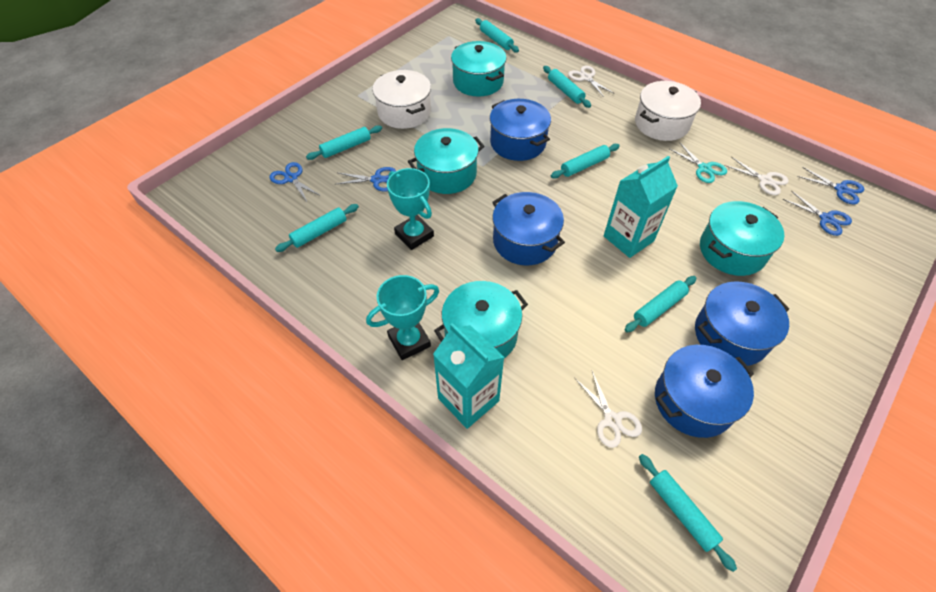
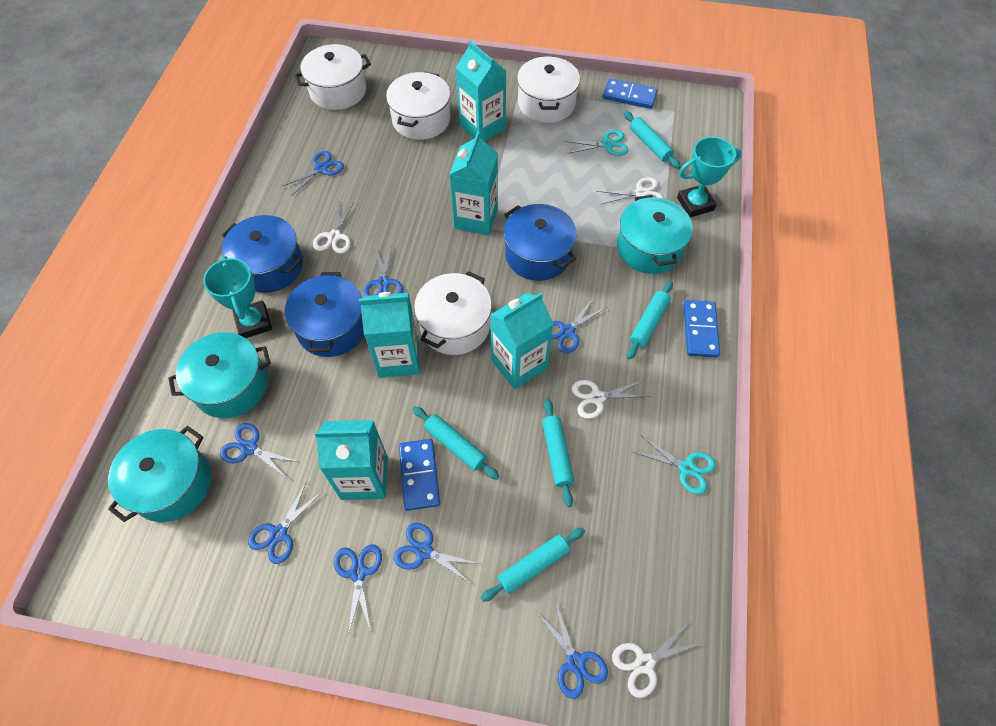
blue domino: none = 0 -> [399,439,440,511] [603,79,658,109] [684,300,720,358] = 3
blue pot: [490,99,551,161] [492,192,565,265] [655,345,754,438] [695,281,789,366] = 4 -> [222,215,303,293] [285,272,364,357] [504,204,576,281] = 3
blue scissors: [269,162,321,202] [337,167,396,192] [783,191,852,236] [797,167,864,204] = 4 -> [220,423,299,479] [248,481,323,564] [283,151,344,195] [334,544,382,636] [364,246,403,296] [394,523,480,585] [536,600,608,699] [551,297,607,354] = 8
turquoise carton: [433,323,505,429] [604,156,678,258] = 2 -> [314,420,388,500] [359,292,420,378] [449,132,498,235] [456,40,506,141] [490,292,553,389] = 5
turquoise pot: [408,128,484,194] [434,281,528,358] [451,41,507,97] [700,201,784,276] = 4 -> [108,426,211,522] [168,332,271,418] [617,195,693,274] = 3
turquoise rolling pin: [275,204,359,252] [306,125,382,160] [475,18,519,53] [543,66,591,108] [551,144,620,178] [625,276,697,332] [639,454,737,572] = 7 -> [413,406,499,480] [481,528,585,602] [542,399,574,507] [624,111,681,169] [627,281,673,360] = 5
turquoise scissors: [670,142,727,183] = 1 -> [565,130,628,156] [633,436,716,494] = 2
white pot: [373,70,431,129] [635,81,701,141] = 2 -> [294,44,371,110] [386,71,450,140] [414,271,492,355] [517,56,580,123] = 4
white scissors: [568,66,613,97] [576,371,642,448] [724,157,789,195] = 3 -> [313,202,354,254] [571,380,650,419] [597,177,663,205] [612,622,701,698] = 4

